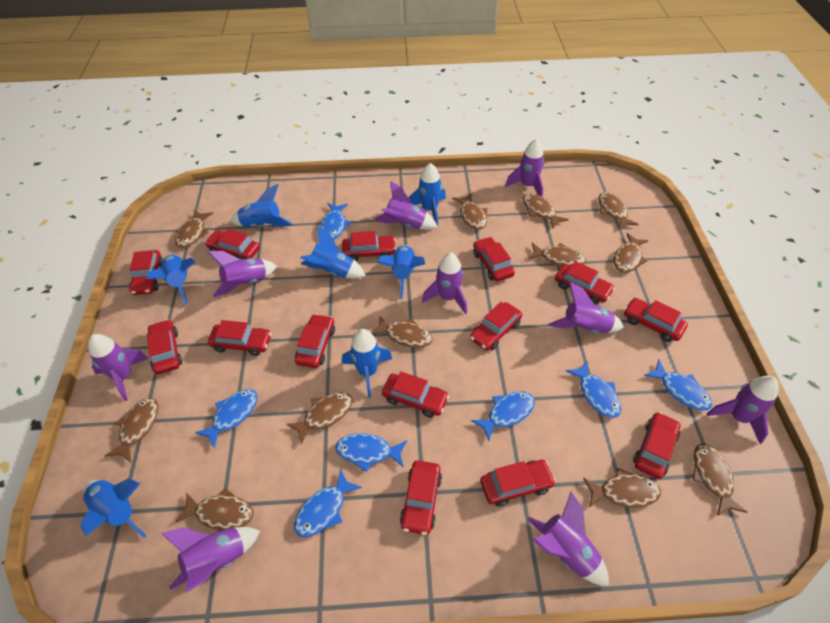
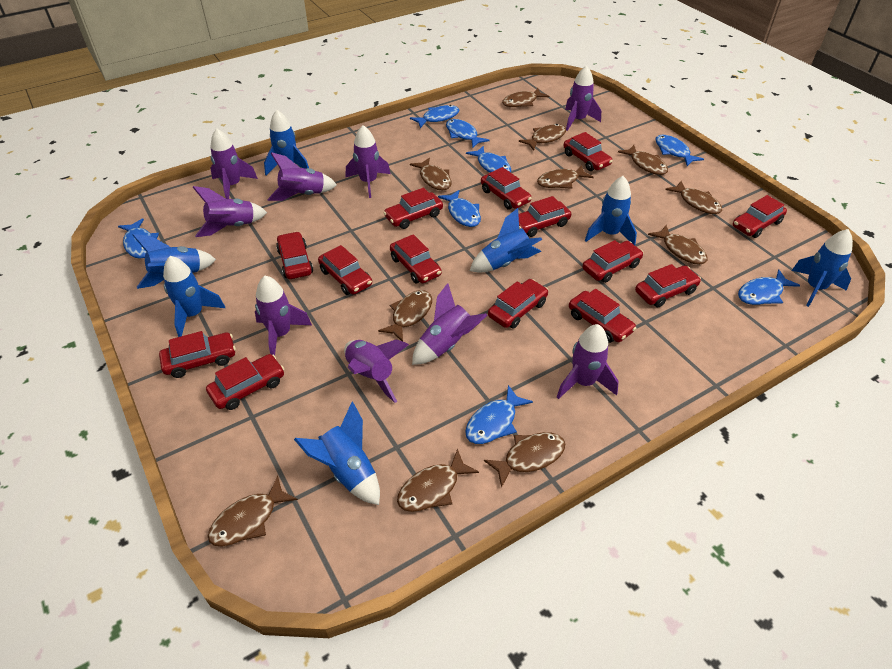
blue fish: [195,389,258,448] [294,469,362,537] [321,203,351,240] [335,433,407,472] [471,391,535,441] [566,361,621,418] [644,360,712,410] = 7 -> [118,218,159,259] [410,105,459,128] [438,190,481,227] [446,119,490,148] [465,385,533,444] [466,146,511,172] [655,134,704,166] [738,270,800,305] = 8
brown fish: [105,398,158,462] [175,210,213,248] [175,488,253,530] [287,392,353,444] [371,316,433,348] [453,194,488,230] [522,193,569,228] [528,243,586,266] [583,468,661,508] [599,192,639,230] [614,233,649,273] [692,443,747,516] = 12 -> [208,476,298,547] [378,290,432,341] [397,449,479,512] [410,158,451,190] [484,432,565,488] [502,88,549,107] [519,124,566,151] [537,165,594,189] [618,145,668,175] [648,225,707,265] [665,181,722,214] = 11

